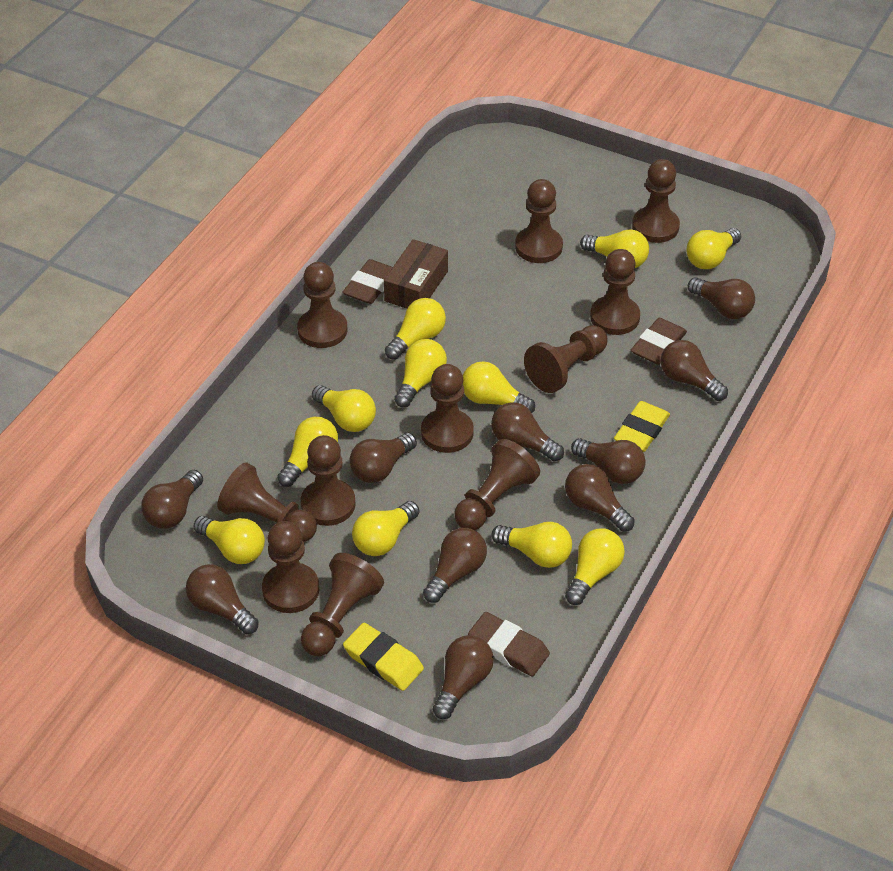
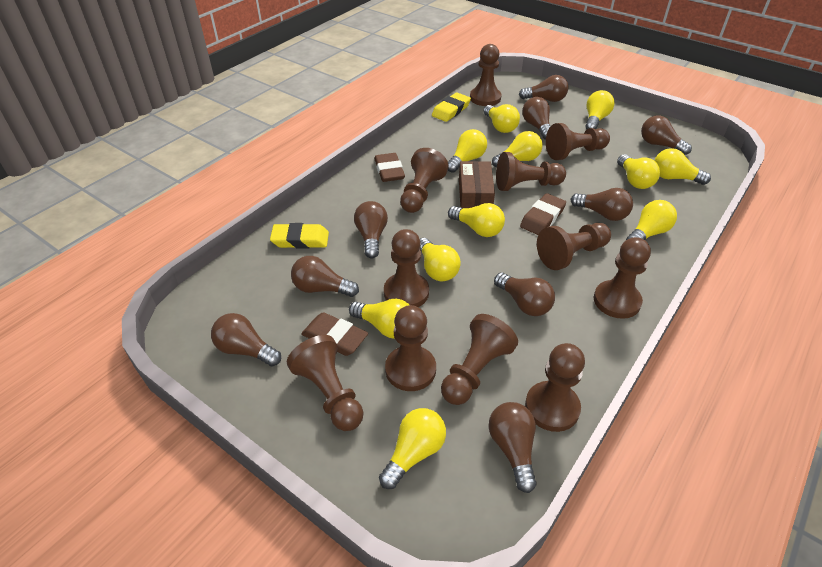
brown light bulb: [141,470,203,529] [186,564,259,634] [350,433,417,483] [423,528,487,603] [433,635,494,719] [491,402,564,462] [565,464,635,532] [571,438,646,484] [661,340,728,401] [688,277,755,319] = 10 -> [211,313,281,366] [291,256,359,297] [354,201,388,258] [488,402,537,493] [494,273,555,316] [519,75,568,102] [522,97,550,140] [570,188,633,221] [641,115,692,155] = 9

